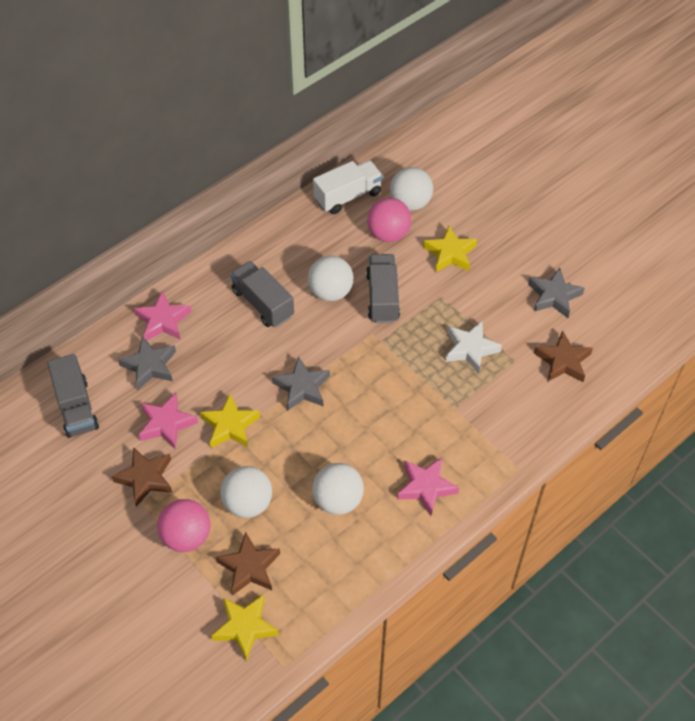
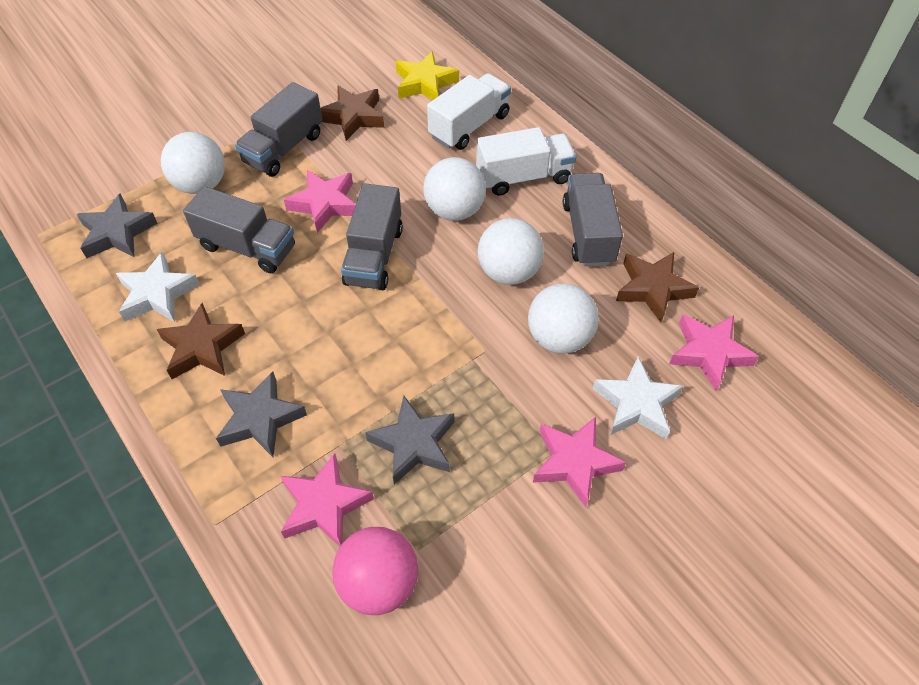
grey truck: [47,354,99,438] [230,261,294,327] [366,254,400,323] = 3 -> [183,186,295,273] [235,82,323,177] [341,183,403,290] [563,173,623,266] = 4
pink ball: [157,499,210,552] [367,198,411,242] = 2 -> [332,527,418,615] = 1
pink star: [134,291,191,341] [139,393,198,449] [397,457,459,516] = 3 -> [280,453,374,547] [284,170,356,233] [533,417,626,508] [669,314,759,391] = 4
white star: [446,321,502,374] = 1 -> [116,252,200,322] [593,357,684,439] = 2
white truck: [313,161,383,214] = 1 -> [427,73,511,150] [476,127,576,196] = 2
yellow star: [200,393,260,448] [211,594,279,661] [423,226,477,272] = 3 -> [396,51,459,101] = 1

